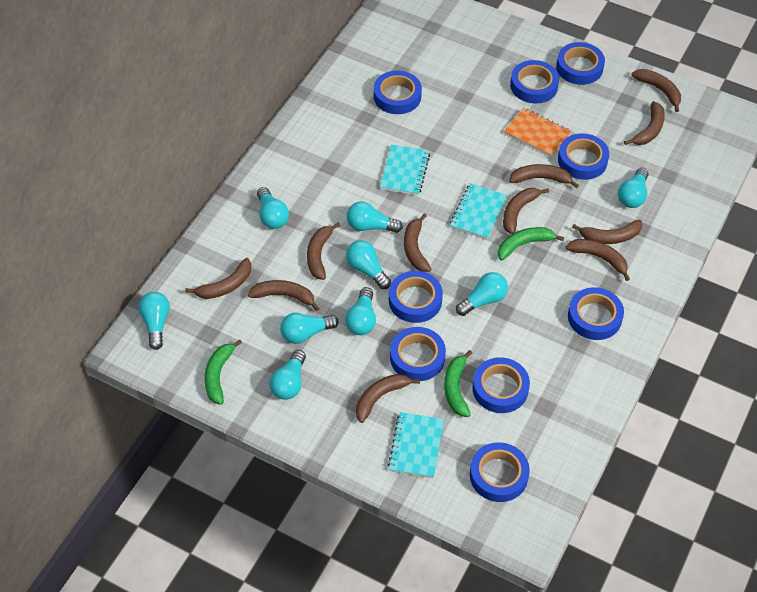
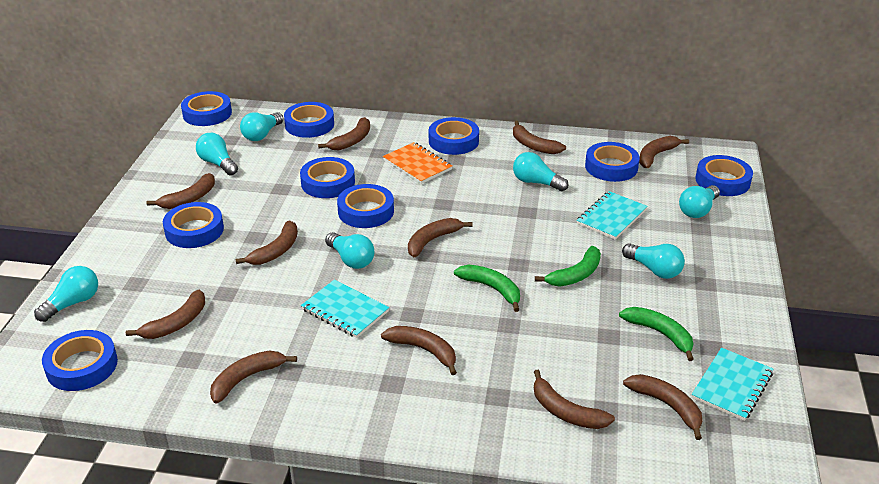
turquoise light bulb: [138,292,170,350] [257,187,289,229] [269,350,306,400] [280,313,339,344] [345,287,376,335] [346,201,403,233] [346,240,391,289] [456,272,508,316] [618,168,649,208] = 9 -> [34,266,98,322] [196,133,238,176] [240,112,283,141] [325,232,374,269] [513,152,569,191] [622,243,685,279] [679,185,720,218] = 7

